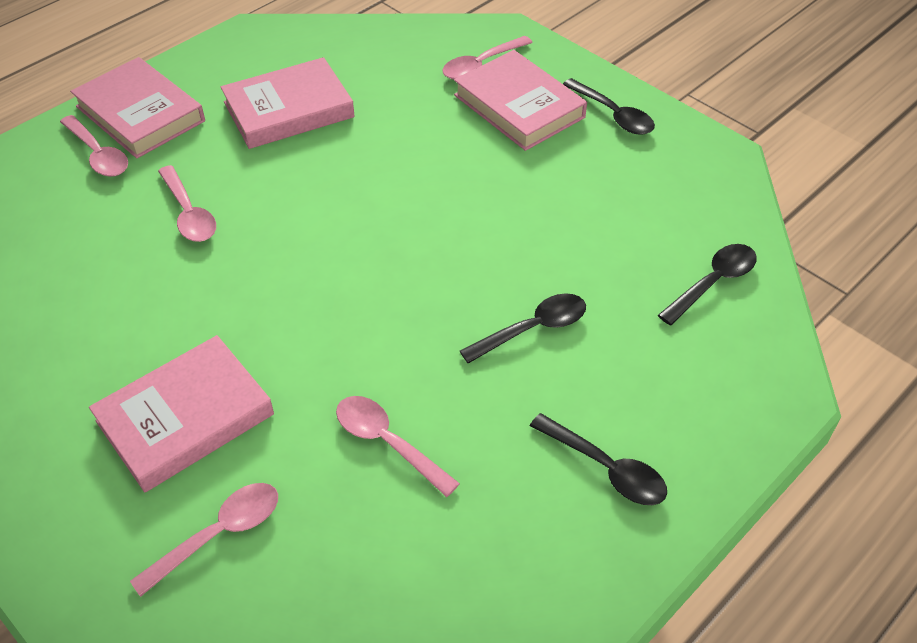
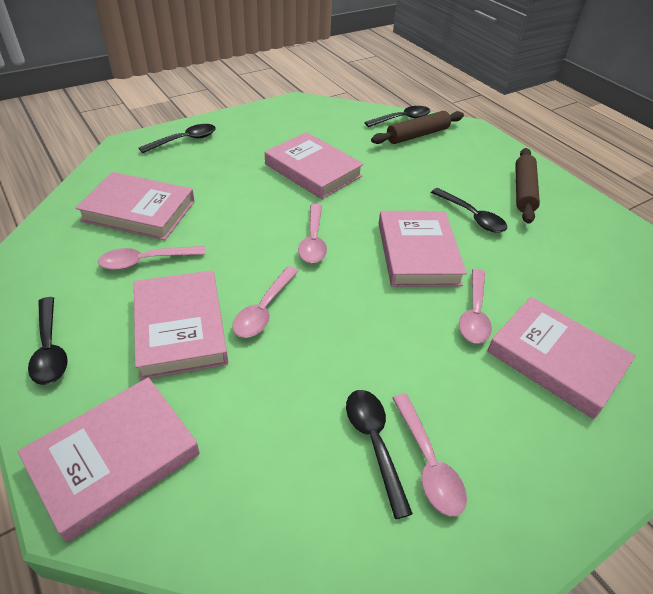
black spoon: [460,293,586,364] [530,413,667,505] [563,78,655,135] [658,244,757,325] = 4 -> [28,297,68,385] [139,124,216,153] [346,390,413,519] [364,106,430,127] [431,188,507,233] = 5
brown rolling pin: none = 0 -> [371,111,464,144] [515,148,540,224] = 2
pink book: [70,57,205,158] [89,335,274,492] [221,57,355,149] [454,50,587,151] = 4 -> [17,377,200,543] [76,172,195,240] [134,270,228,380] [265,132,364,199] [378,211,467,287] [487,297,636,419] = 6

